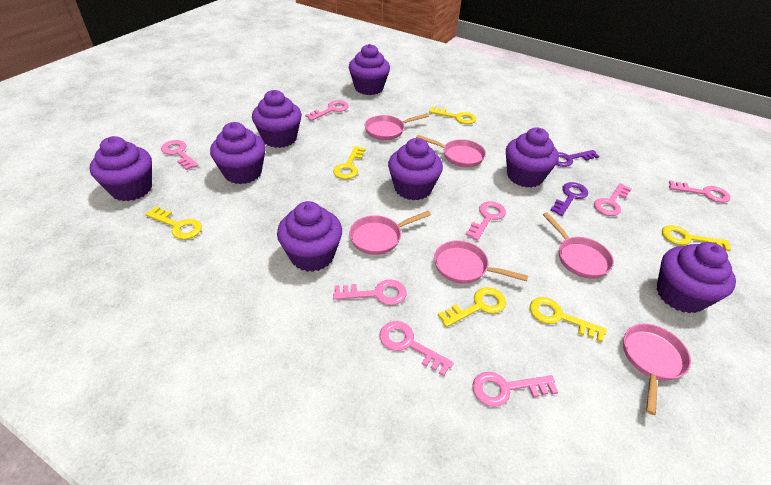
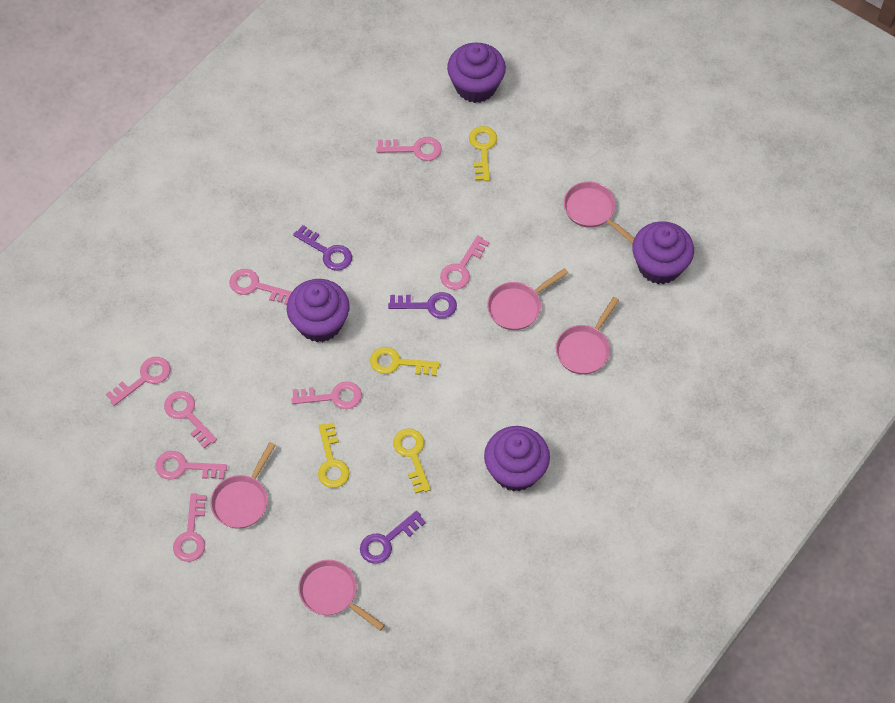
pink pan: [349,211,431,255] [365,113,429,140] [416,135,486,167] [434,240,528,283] [543,212,614,279] [623,324,691,415] = 6 -> [210,442,276,529] [298,560,385,631] [487,268,568,330] [556,297,619,375] [564,182,634,244] = 5
purple cupcake: [90,136,152,201] [210,122,266,184] [252,90,302,148] [277,201,342,272] [349,44,390,95] [388,138,443,200] [506,127,559,188] [657,242,736,313] = 8 -> [287,279,350,342] [447,43,506,103] [484,426,550,492] [632,221,694,284] = 4
purple key: [550,182,588,216] [556,150,599,167] = 2 -> [293,225,352,271] [360,511,426,564] [388,292,457,319] = 3
yellow key: [145,206,202,239] [333,146,365,179] [429,107,476,124] [438,287,506,327] [530,297,607,342] [662,225,731,252] = 6 -> [318,423,350,488] [370,347,440,376] [393,428,431,494] [469,126,497,181] = 4

